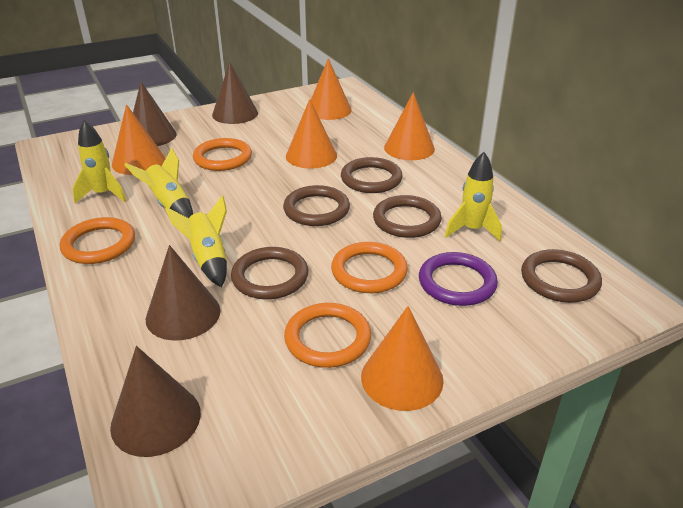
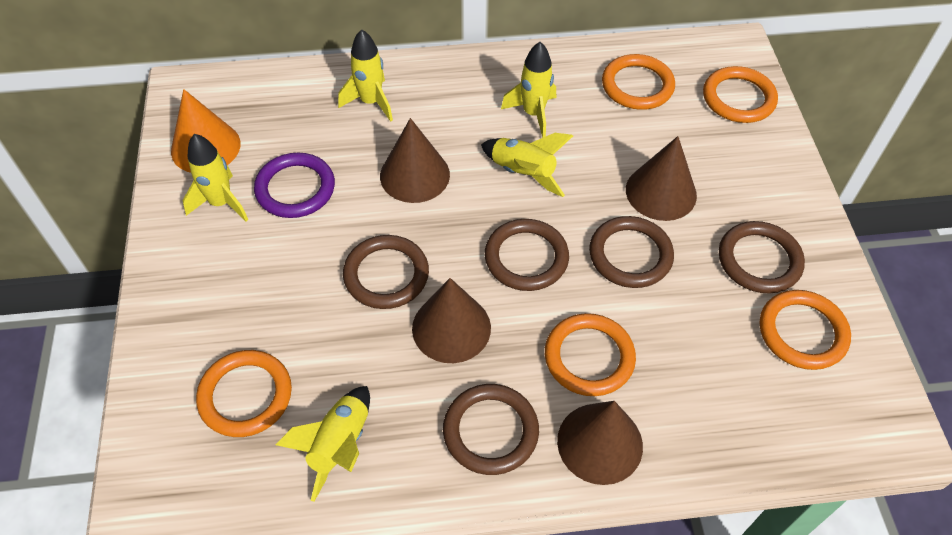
orange cone: [112,104,165,175] [286,99,337,169] [311,58,352,120] [361,306,444,411] [384,92,435,160] = 5 -> [171,89,240,173] = 1
orange ring: [60,217,135,264] [193,138,252,171] [284,303,371,368] [331,242,408,293] = 4 -> [196,350,292,437] [545,313,636,396] [602,54,675,110] [703,66,778,123] [760,290,851,370] = 5
yellow rocket: [72,120,126,203] [124,148,193,218] [165,195,227,287] [445,152,502,241] = 4 -> [183,134,248,221] [276,386,370,502] [338,29,393,122] [481,133,573,197] [501,42,556,138] = 5

